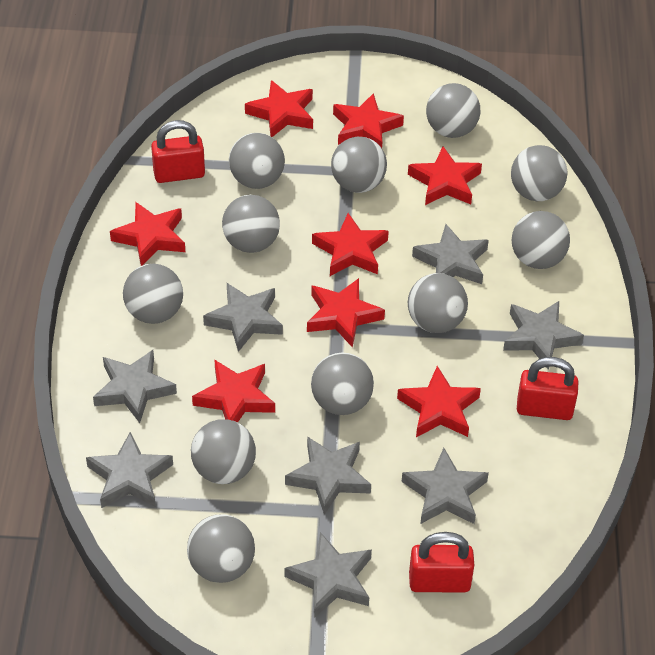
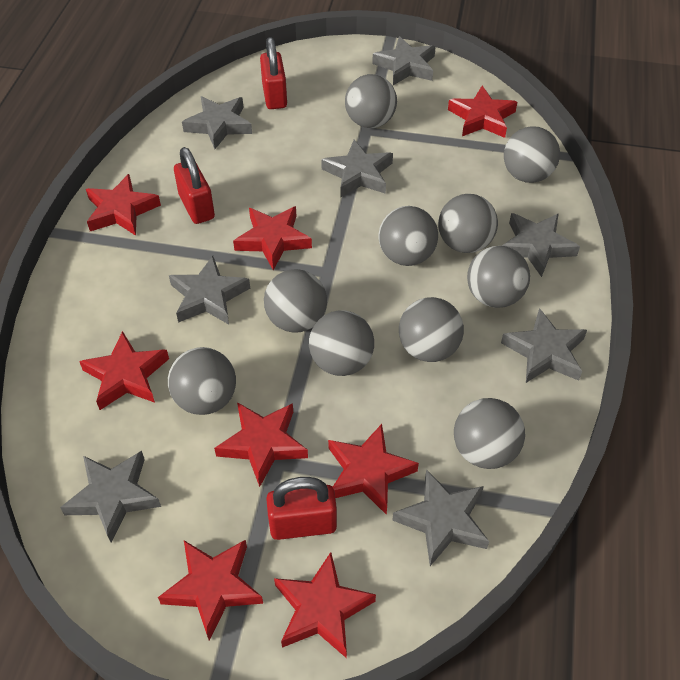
grey ball: [123,264,183,324] [187,514,255,583] [191,419,256,484] [222,195,280,253] [229,133,285,189] [311,353,374,415] [331,137,387,193] [408,273,468,333] [426,83,480,138] [511,145,568,201] [512,211,570,269] = 11 -> [168,347,236,415] [264,269,327,333] [309,310,374,376] [345,74,397,128] [379,206,438,266] [399,297,464,362] [438,194,498,253] [454,398,525,469] [467,246,530,308] [504,126,560,183] = 10

